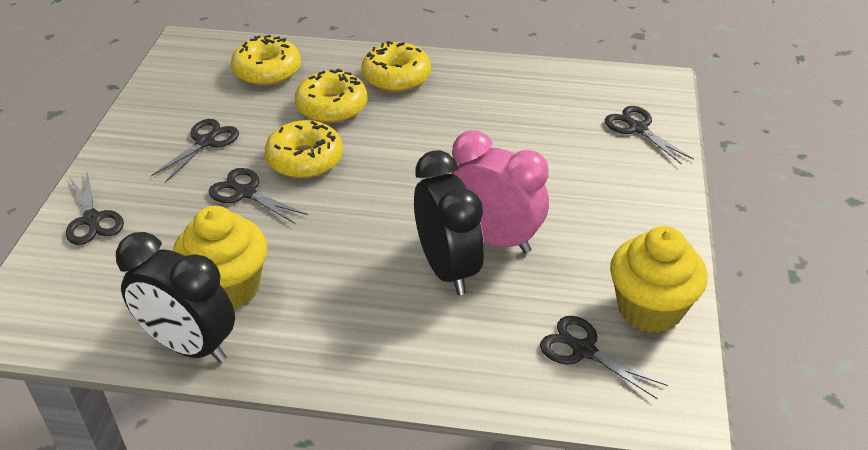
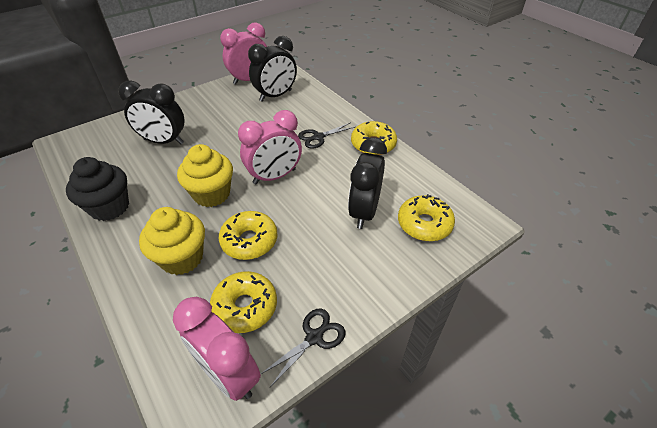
black clock: [116,232,235,363] [414,150,484,295] = 2 -> [118,81,184,144] [248,36,297,102] [348,137,387,229] = 3
black cupcake: none = 0 -> [66,157,129,221] = 1
black scissors: [66,173,124,245] [151,119,239,183] [209,168,308,224] [540,316,668,399] [605,106,694,165] = 5 -> [260,309,345,387] [298,122,355,149] = 2
pink clock: [451,130,549,254] = 1 -> [173,297,261,401] [220,22,267,85] [238,110,302,184] = 3

